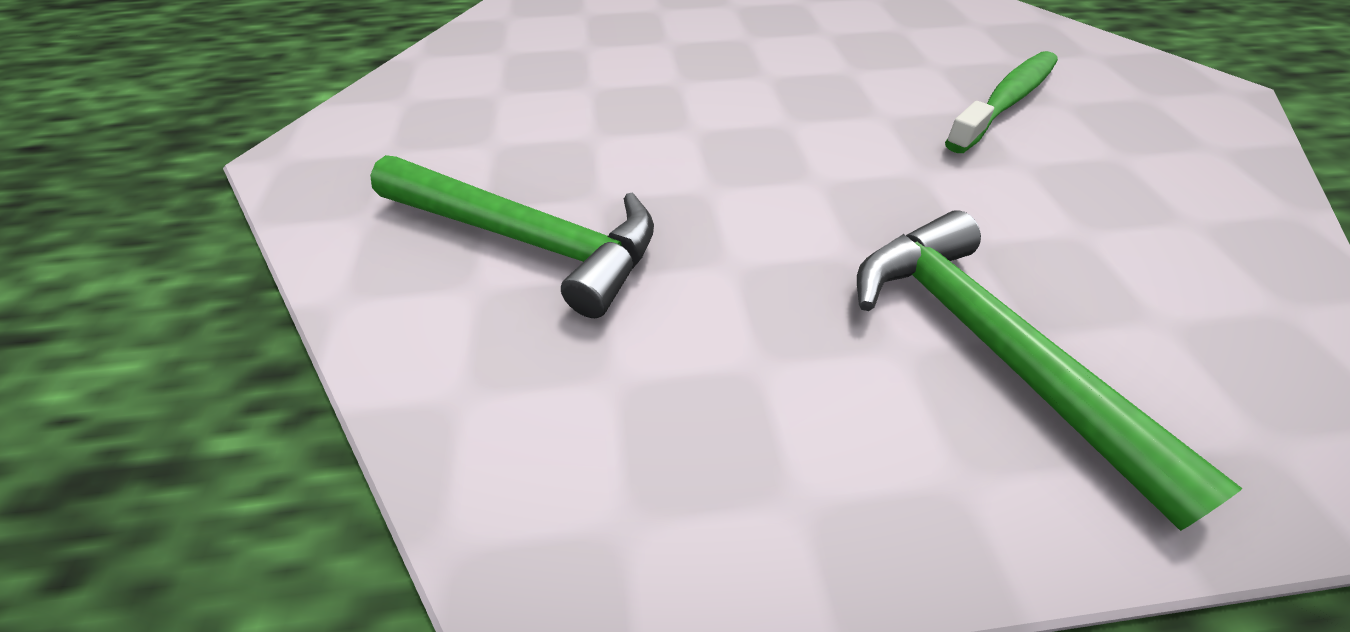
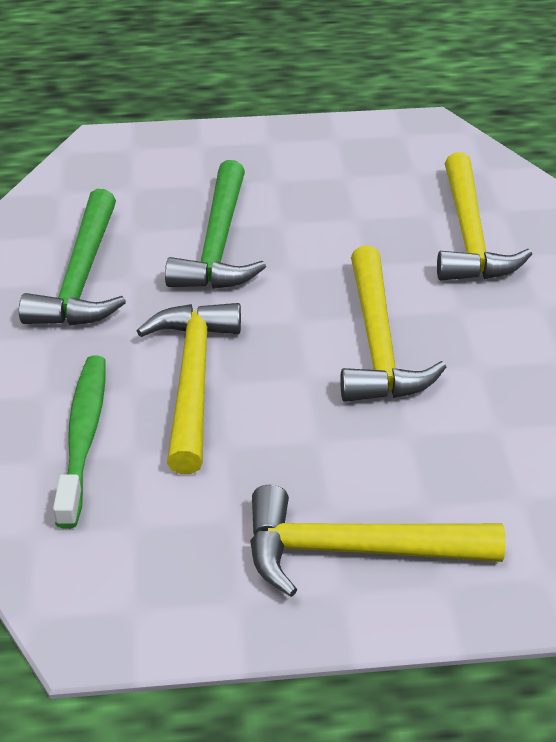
yellow hammer: none = 0 -> [137,303,241,474] [250,485,505,597] [340,246,446,402] [437,152,532,280] = 4

